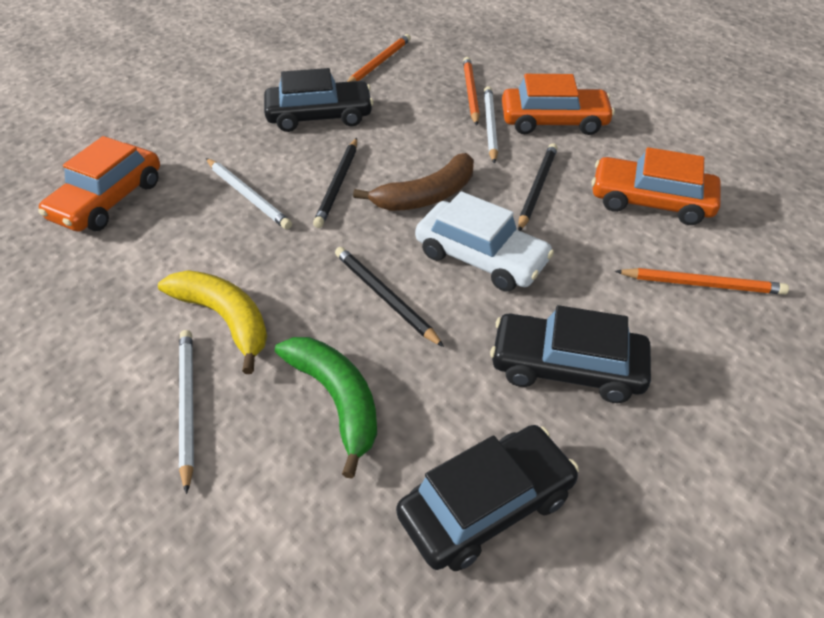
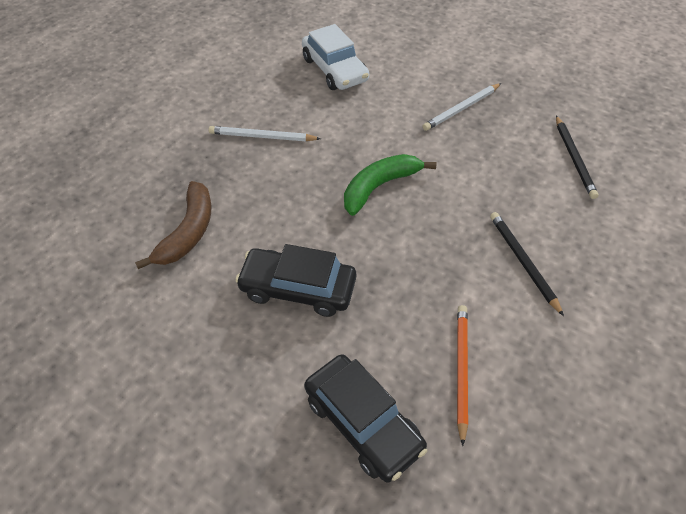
black car: [264,68,374,132] [396,425,579,571] [490,305,651,403] = 3 -> [235,244,356,317] [304,354,427,483] = 2
black pencil: [313,138,357,228] [335,247,444,347] [518,143,558,231] = 3 -> [490,212,564,316] [556,116,599,199] = 2
orange car: [39,136,160,232] [502,74,615,135] [592,147,721,225] = 3 -> none = 0
orange pencil: [347,34,411,82] [463,57,480,126] [615,268,789,295] = 3 -> [457,305,468,446] = 1
white pencil: [179,330,194,494] [206,158,292,229] [484,86,498,164] = 3 -> [209,126,321,141] [423,83,501,131] = 2
yellow banana: [158,270,267,374] = 1 -> none = 0

